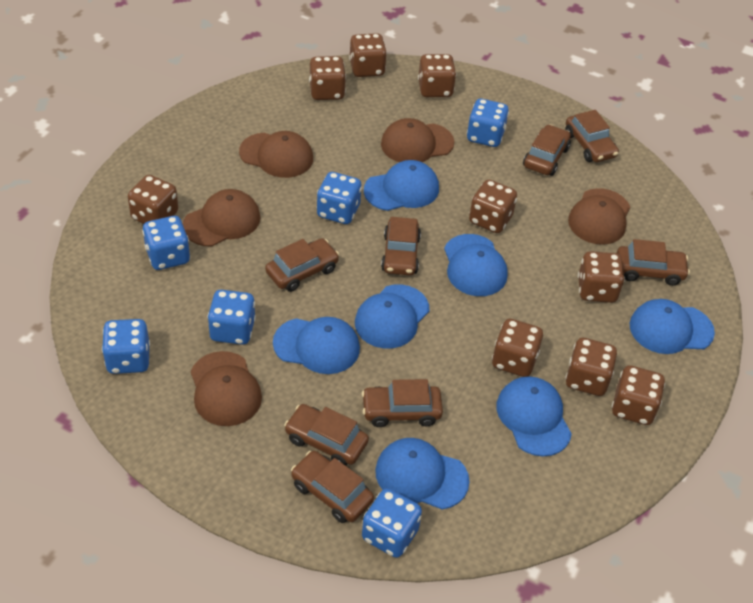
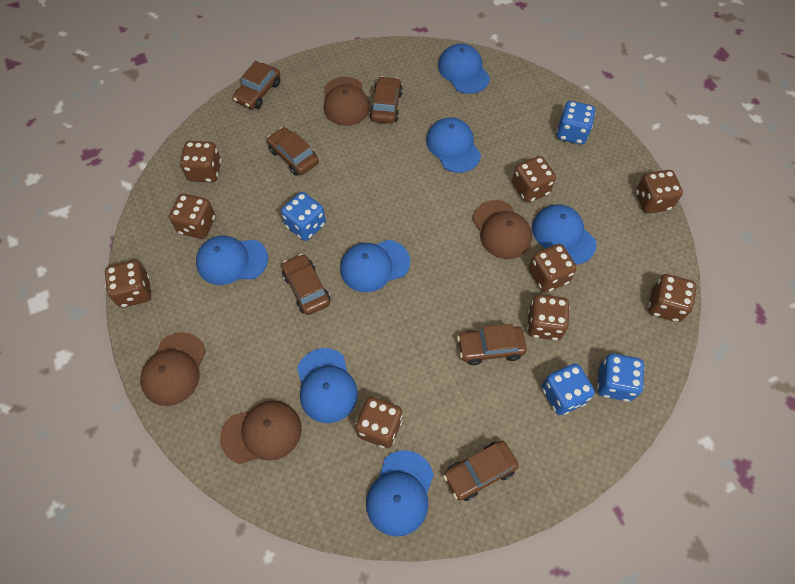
blue dice: [102,319,150,374] [142,216,190,270] [207,290,256,345] [317,172,362,224] [362,488,422,558] [467,99,509,147] = 6 -> [281,192,326,241] [542,363,595,415] [556,101,596,144] [597,353,645,402] = 4
brown cap: [183,189,261,247] [191,351,262,426] [239,131,313,178] [381,118,454,162] [568,188,630,245] = 5 -> [140,332,206,406] [220,400,302,464] [324,77,370,126] [472,200,532,259] = 4
brown car: [265,238,339,292] [284,404,369,466] [291,451,374,523] [362,379,443,427] [381,217,421,275] [523,125,571,176] [565,110,619,162] [617,239,690,286] = 8 -> [233,61,280,109] [267,127,319,176] [282,254,331,315] [369,76,403,124] [443,441,519,501] [457,324,527,365] = 6

